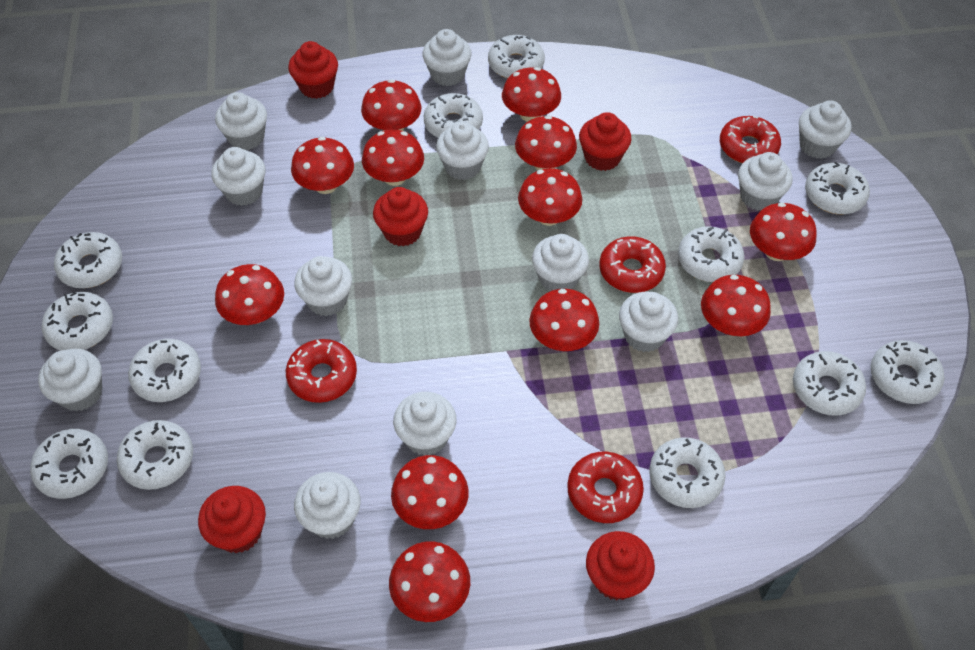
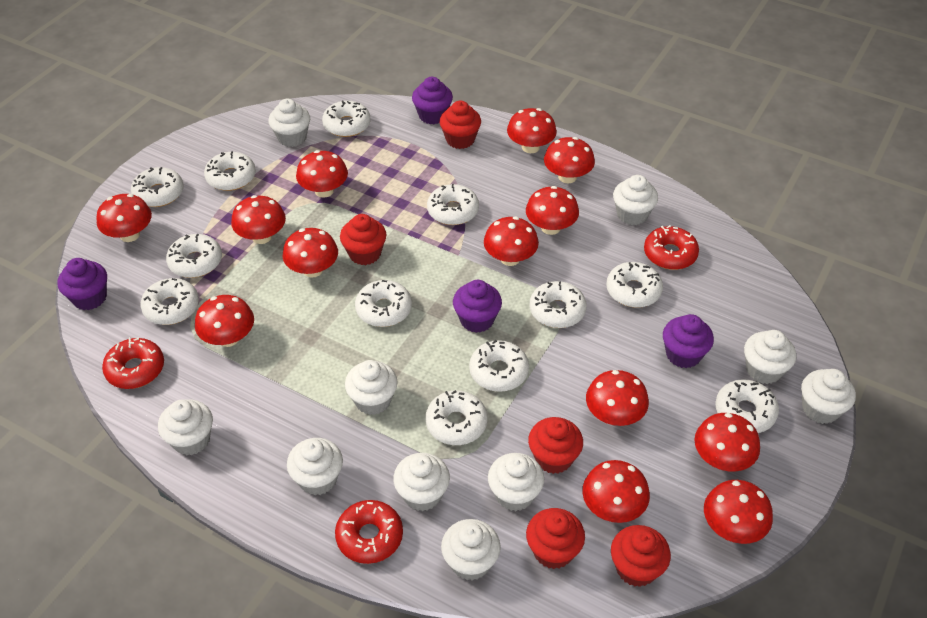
purple cupcake: none = 0 -> [57,258,107,310] [412,77,453,124] [453,280,502,333] [663,314,714,368] = 4
red donut: [286,339,357,403] [567,452,644,523] [599,236,666,293] [720,116,781,163] = 4 -> [102,337,164,389] [335,500,403,564] [644,225,699,270] = 3
red mushroom: [215,264,284,325] [291,137,354,194] [361,79,421,131] [362,129,424,186] [389,541,470,622] [391,455,469,529] [502,67,561,122] [515,115,577,170] [518,168,582,226] [529,289,599,351] [701,275,771,336] [750,203,817,261] = 12 -> [96,194,152,242] [195,295,254,347] [231,195,286,244] [283,228,338,278] [296,150,348,198] [484,216,539,266] [507,108,557,153] [526,186,579,235] [544,137,595,183] [582,460,650,523] [586,370,649,426] [695,413,760,472] [704,480,773,544] = 13
white cupcake: [38,349,102,411] [211,147,266,206] [215,92,267,150] [294,256,352,316] [294,472,361,539] [393,392,456,456] [422,29,472,86] [436,121,489,180] [532,234,589,292] [619,292,678,352] [738,152,792,211] [799,100,852,159] = 12 -> [158,399,213,455] [268,99,310,147] [287,438,343,495] [345,360,398,415] [393,453,450,511] [441,519,501,581] [488,453,544,511] [613,175,658,225] [744,330,796,384] [801,369,856,424] = 10

